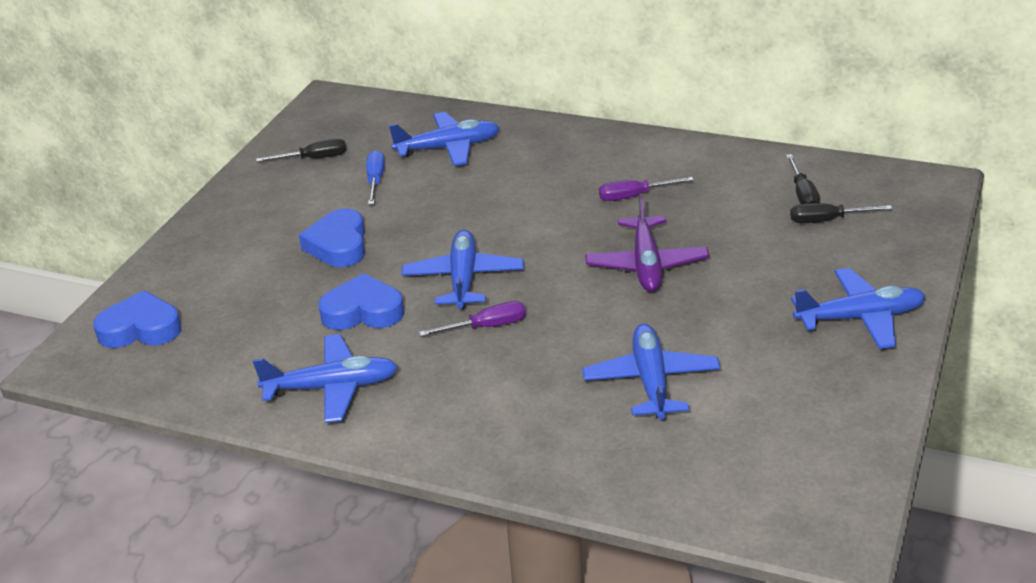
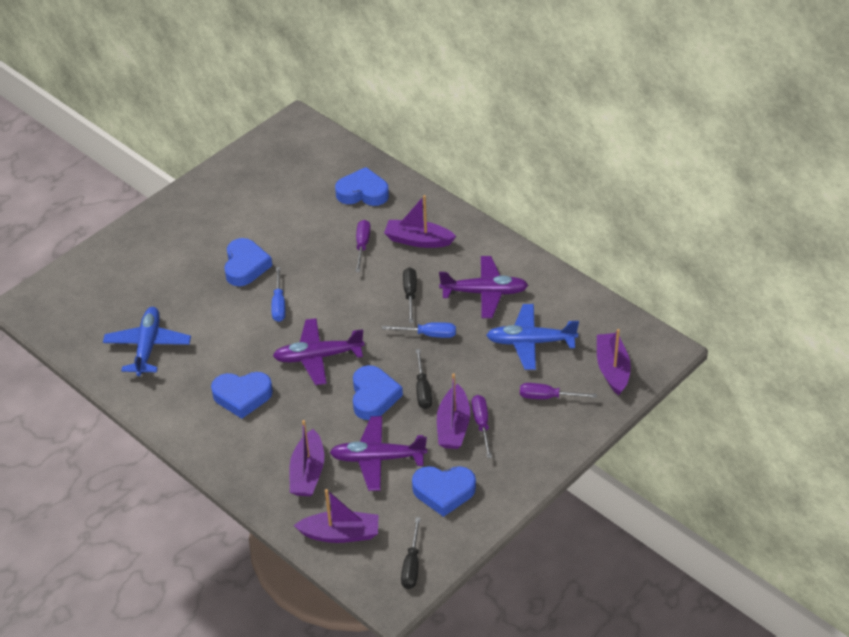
blue heart: [93,290,181,348] [299,209,365,267] [318,273,404,330] = 3 -> [211,372,273,419] [224,238,272,286] [335,167,389,206] [353,365,403,420] [412,466,476,517] = 5
blue plane: [253,334,398,423] [389,112,500,166] [401,230,524,309] [582,324,720,420] [791,268,926,349] = 5 -> [103,307,191,376] [486,304,579,370] = 2
blue screwdriver: [366,150,385,205] = 1 -> [271,267,286,322] [382,322,456,338] = 2
purple boat: none = 0 -> [289,420,324,496] [294,489,378,543] [384,195,456,248] [437,373,470,449] [597,329,631,395] = 5
purple plane: [585,194,709,292] = 1 -> [273,318,365,385] [330,416,427,491] [439,256,528,318] = 3
purple screwdriver: [419,301,526,336] [599,177,694,201] = 2 -> [356,220,371,272] [472,395,492,458] [520,383,597,399] = 3

